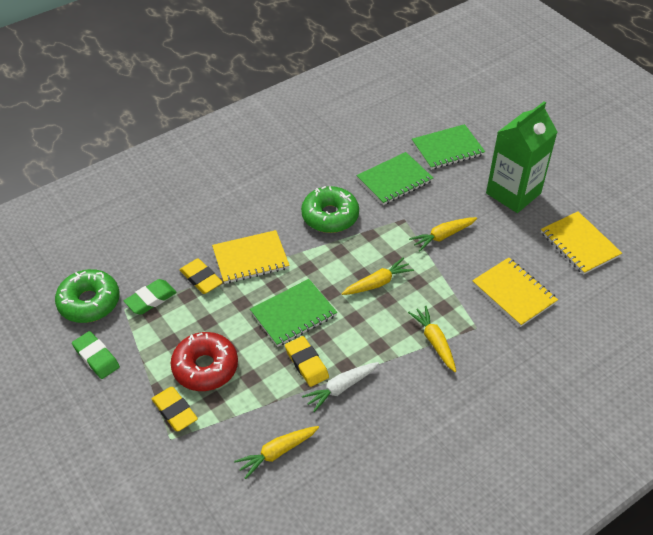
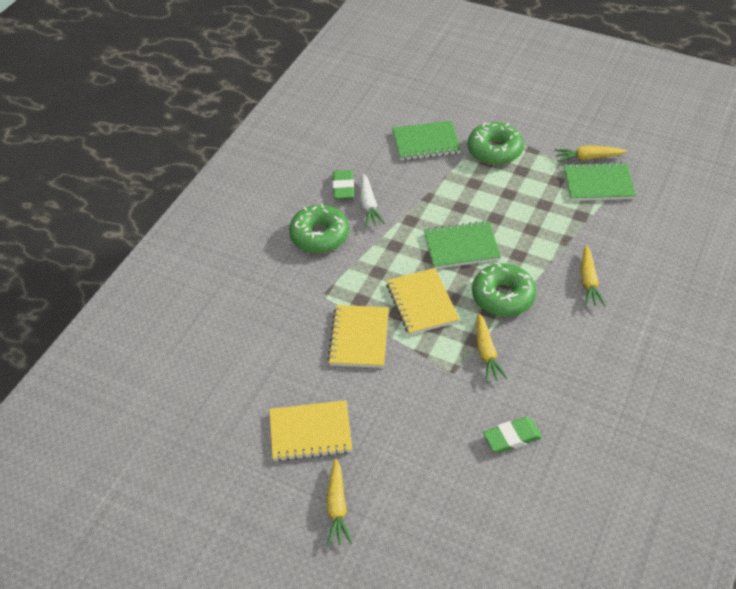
green carton: [486,101,557,213] = 1 -> none = 0
green donut: [55,269,120,323] [301,186,359,233] = 2 -> [289,204,349,253] [468,122,524,165] [472,263,536,317] = 3
red donut: [171,332,238,391] = 1 -> none = 0
yellow eraser: [152,387,198,431] [180,258,223,294] [285,336,329,387] = 3 -> none = 0

